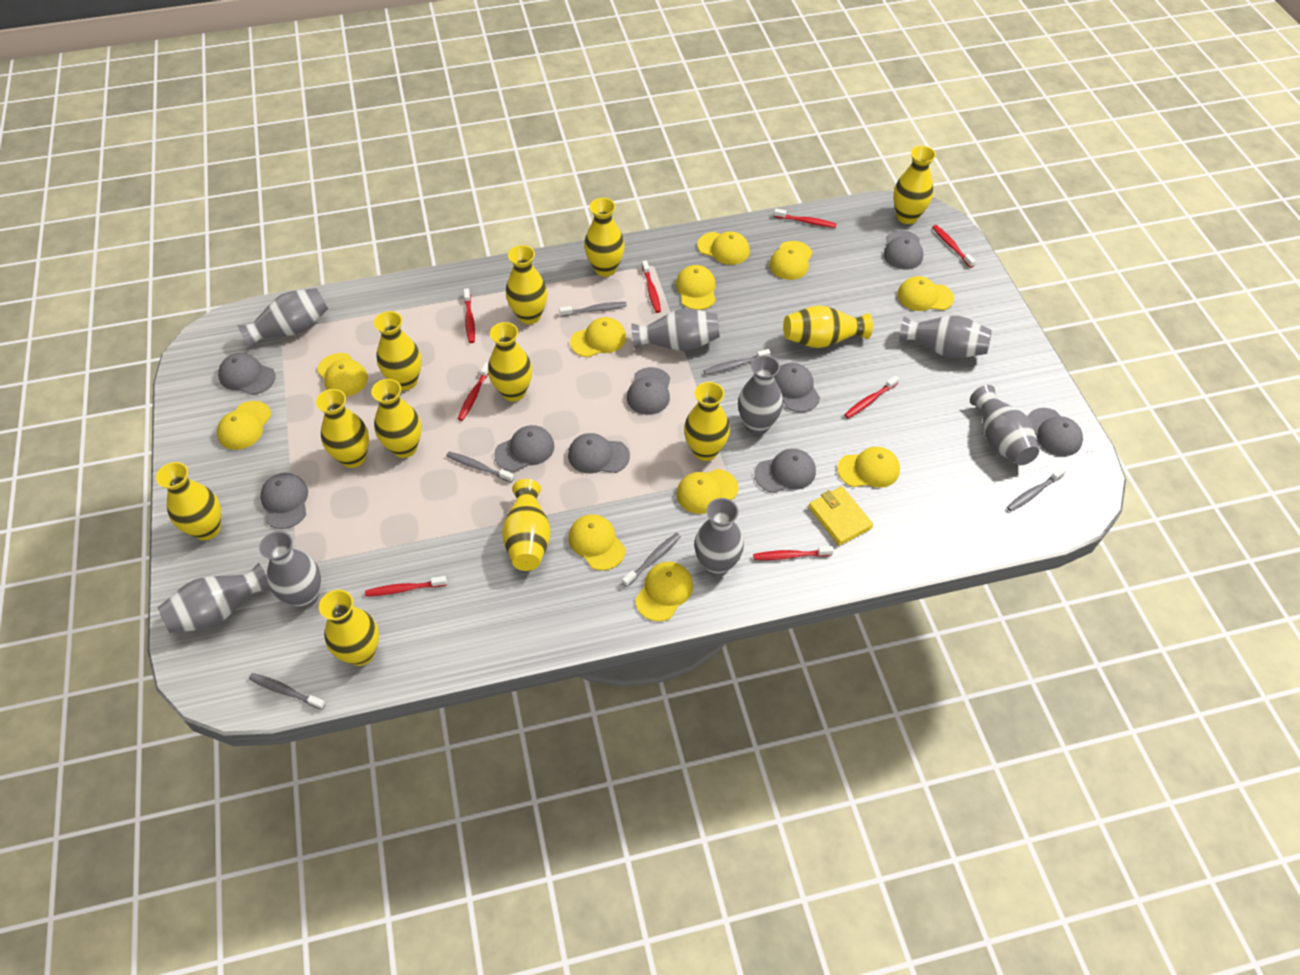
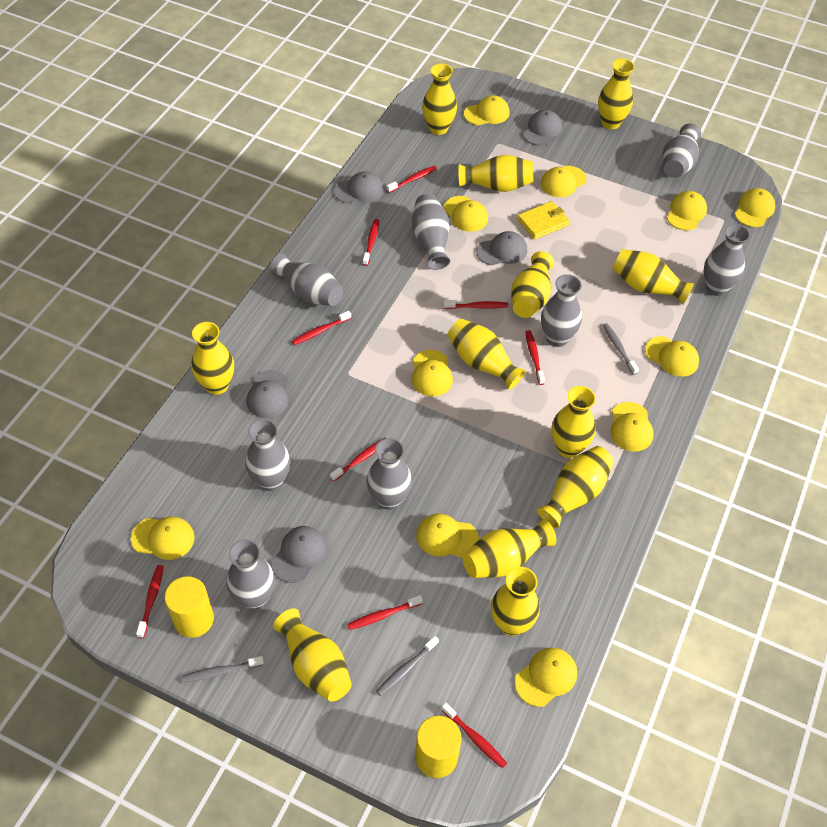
grey cap: [218,353,276,395] [260,473,308,529] [494,425,555,472] [568,433,630,473] [627,367,670,415] [754,449,816,493] [774,363,820,412] [884,230,923,269] [1027,408,1083,456] = 9 -> [247,370,289,418] [271,526,327,583] [334,171,383,203] [476,231,527,265] [523,110,562,146] = 5
grey toothbrush: [249,673,326,710] [446,452,514,483] [559,302,627,316] [622,533,681,587] [703,349,771,375] [1007,467,1066,512] = 6 -> [182,656,264,683] [376,636,439,696] [603,323,639,375] = 3
red toothbrush: [365,576,447,597] [458,362,488,421] [464,289,475,343] [642,260,661,313] [753,546,834,560] [774,209,837,228] [844,376,899,418] [932,225,976,268] = 8 -> [136,565,164,638] [292,311,351,345] [330,438,385,481] [347,595,423,630] [363,219,379,266] [386,166,437,193] [441,703,507,768] [443,300,508,309] [525,330,545,385] = 9
yellow cylinder: none = 0 -> [165,576,214,638] [415,716,461,778] = 2

